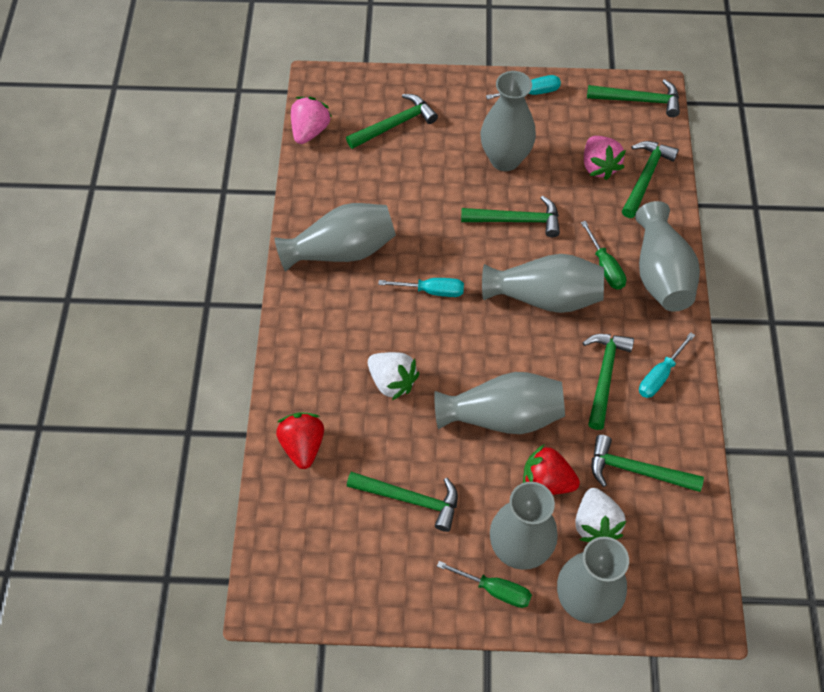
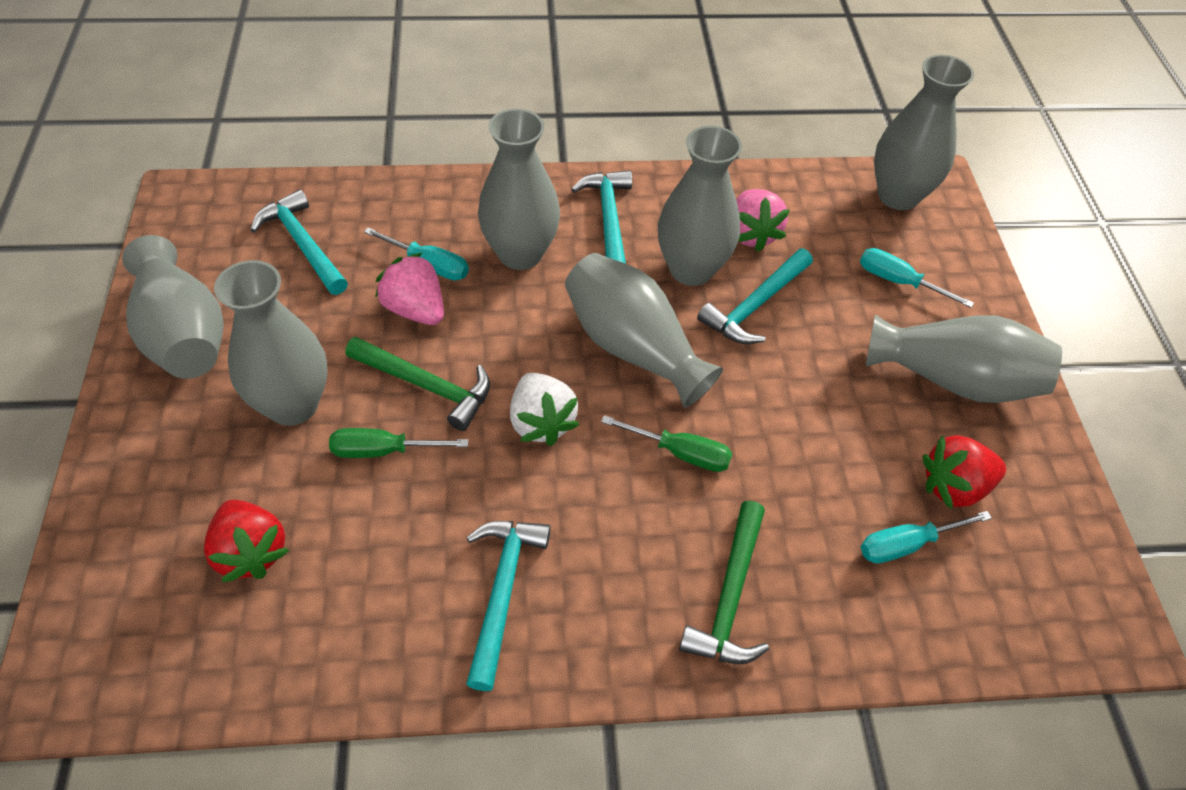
green hammer: [346,94,438,149] [347,472,458,532] [461,196,560,237] [583,334,634,430] [587,79,680,117] [592,435,704,492] [622,141,679,218] = 7 -> [345,337,490,431] [679,501,769,664] = 2
turquoise hammer: none = 0 -> [251,190,348,295] [466,521,551,691] [571,170,632,264] [697,249,813,344] = 4
white strawberry: [368,352,419,400] [575,488,626,542] = 2 -> [510,373,579,446] = 1

